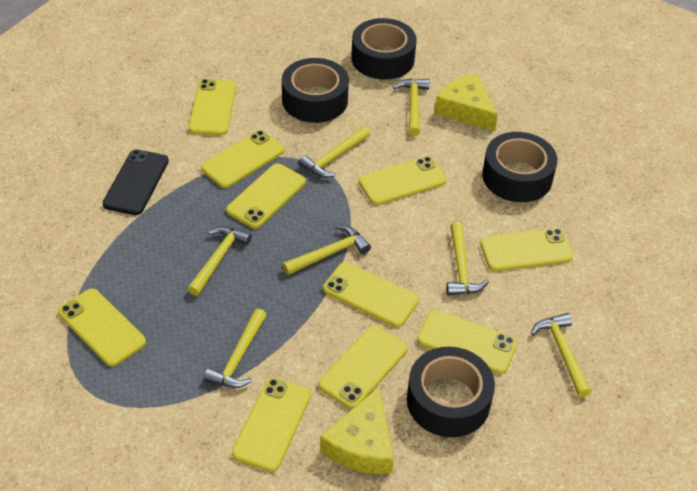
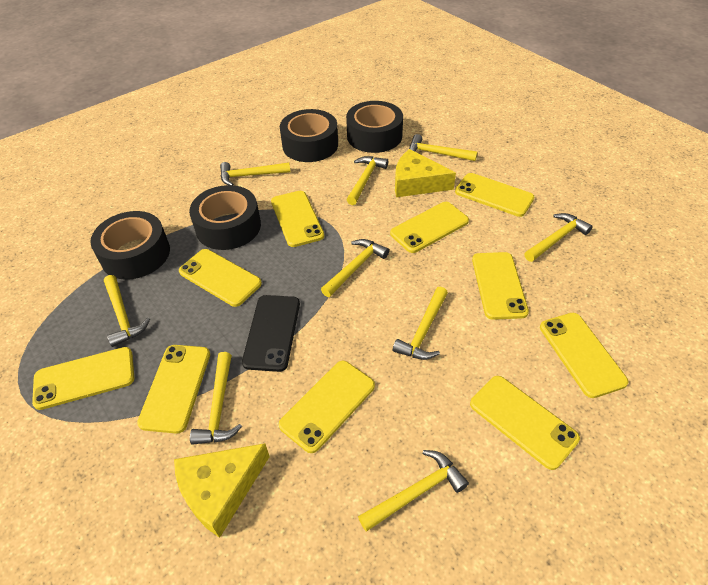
yellow hammer: [188,226,252,296] [203,309,267,388] [282,225,371,275] [299,126,370,178] [393,78,430,136] [446,222,489,295] [531,313,591,397] = 7 -> [104,275,150,347] [190,352,242,445] [220,162,290,185] [321,239,389,297] [347,156,388,205] [358,450,469,532] [393,287,448,360] [409,134,477,161] [524,213,593,262] = 9

